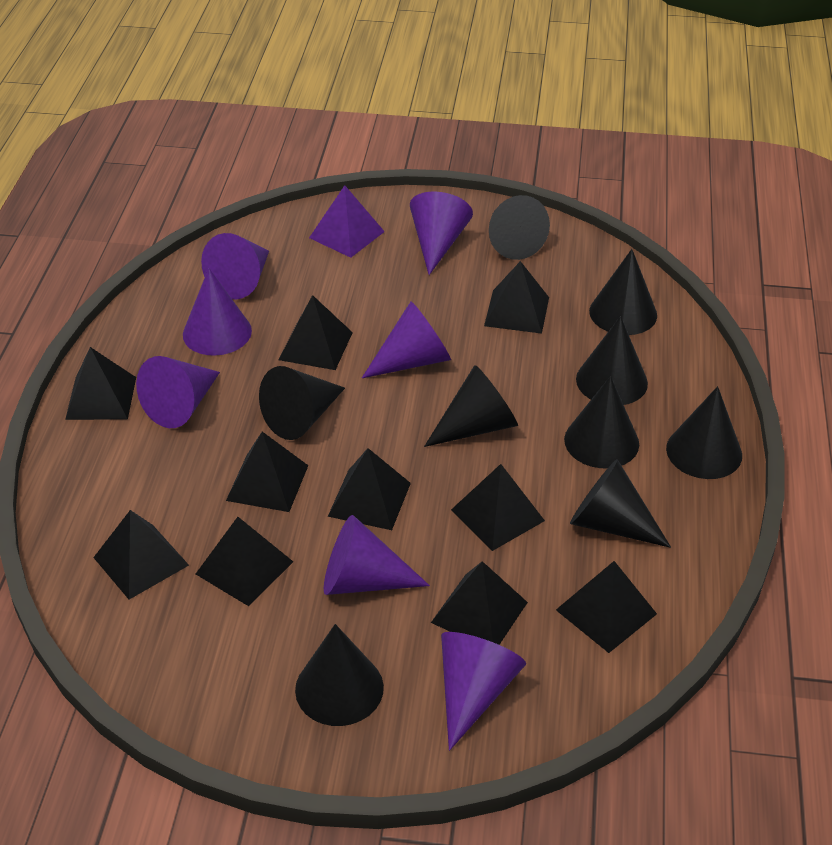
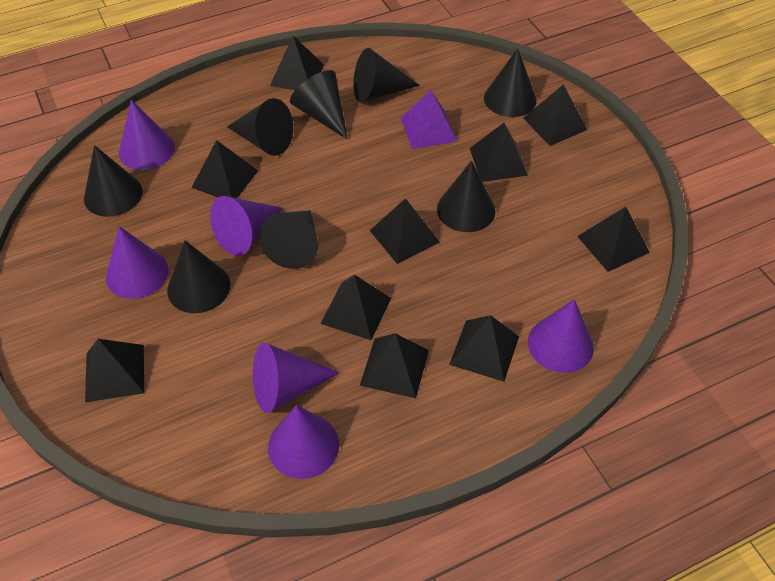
black cone: [259,366,345,440] [295,624,384,726] [424,365,518,447] [489,195,550,260] [564,376,639,468] [570,459,671,548] [576,316,648,405] [589,249,657,335] [666,386,742,479] = 9 -> [84,145,143,217] [167,240,230,313] [227,98,293,156] [259,210,318,269] [290,70,348,140] [353,48,420,102] [437,161,495,232] [484,48,537,117] = 8
purple cone: [136,356,220,428] [183,268,252,356] [201,233,269,300] [324,515,430,595] [362,301,451,378] [410,192,473,275] [441,632,526,751] = 7 -> [106,226,169,299] [119,100,175,170] [210,196,283,256] [253,343,340,413] [268,405,339,479] [528,299,594,373] = 6

